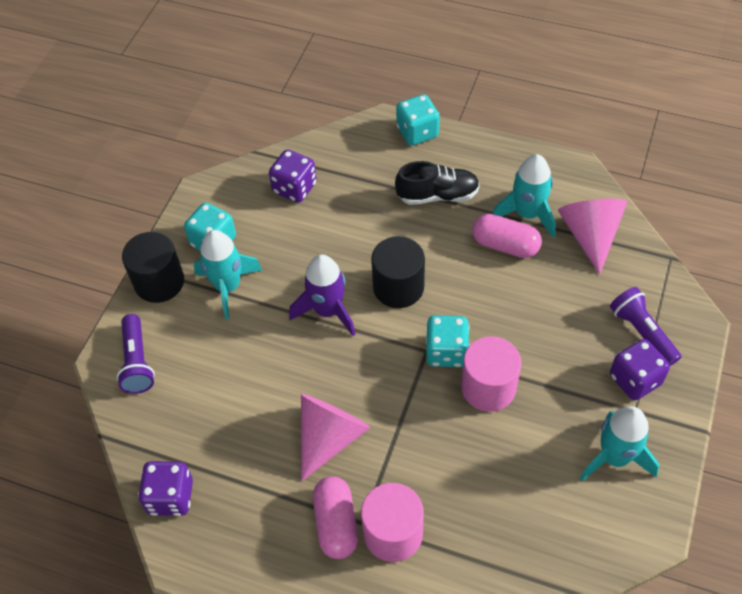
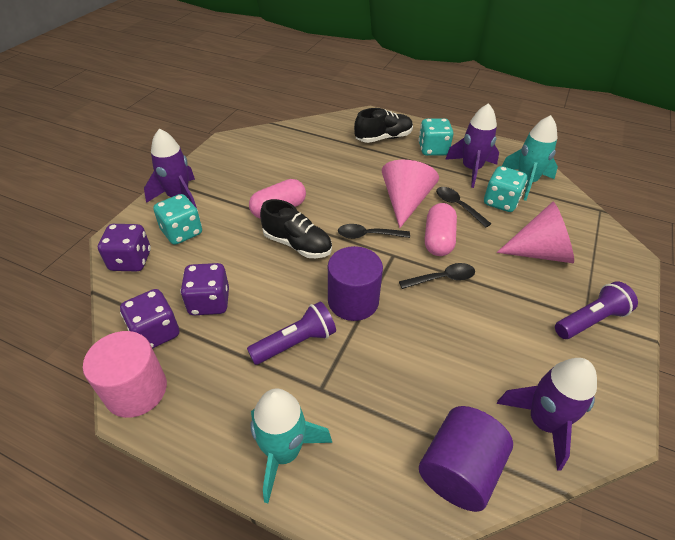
black cylinder: [122,232,184,303] [371,236,425,308] = 2 -> none = 0
black shoe: [395,161,480,205] = 1 -> [260,199,332,258] [354,108,413,143] = 2
black spoon: none = 0 -> [338,224,410,239] [399,263,475,289] [436,187,491,227] = 3
pink cylinder: [361,483,424,562] [461,336,521,412] = 2 -> [83,331,167,418] = 1
purple cylinder: none = 0 -> [328,246,383,321] [419,406,513,512] = 2
purple rocket: [289,254,356,336] = 1 -> [144,129,197,208] [445,103,499,188] [497,358,597,471] = 3
turquoise rocket: [194,230,262,320] [493,154,556,238] [580,406,659,481] = 3 -> [251,388,332,503] [502,115,558,201] = 2

